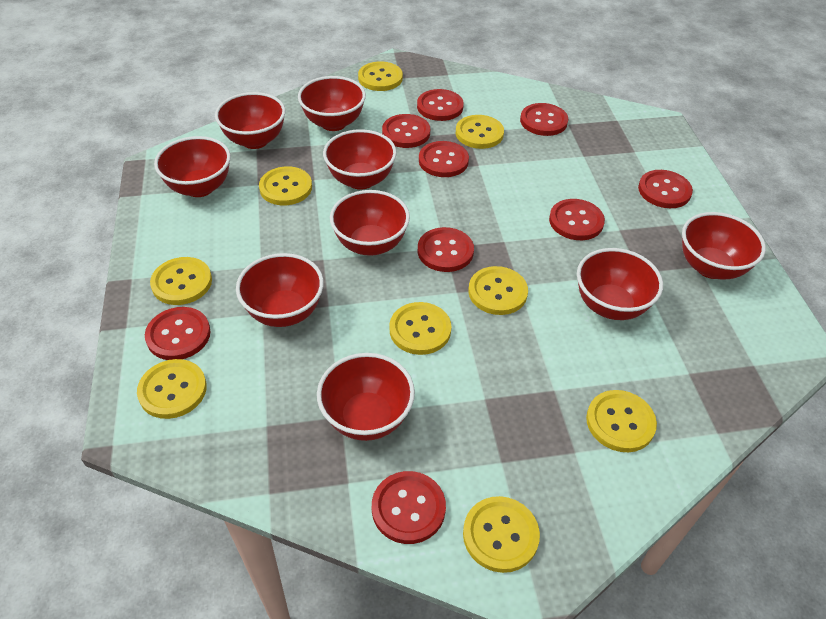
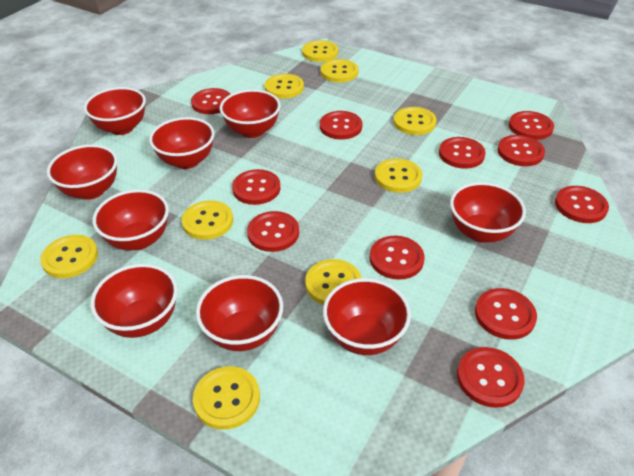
red button: [145,307,211,360] [372,471,446,544] [382,114,430,148] [417,89,464,121] [418,227,474,272] [419,141,469,177] [520,103,568,136] [549,199,605,240] [638,170,693,208] = 9 -> [191,88,230,114] [232,169,280,205] [247,211,299,252] [320,111,362,139] [370,236,424,280] [439,137,486,169] [457,347,525,408] [475,288,537,340] [497,135,545,166] [509,111,554,140] [555,186,609,223] = 11

